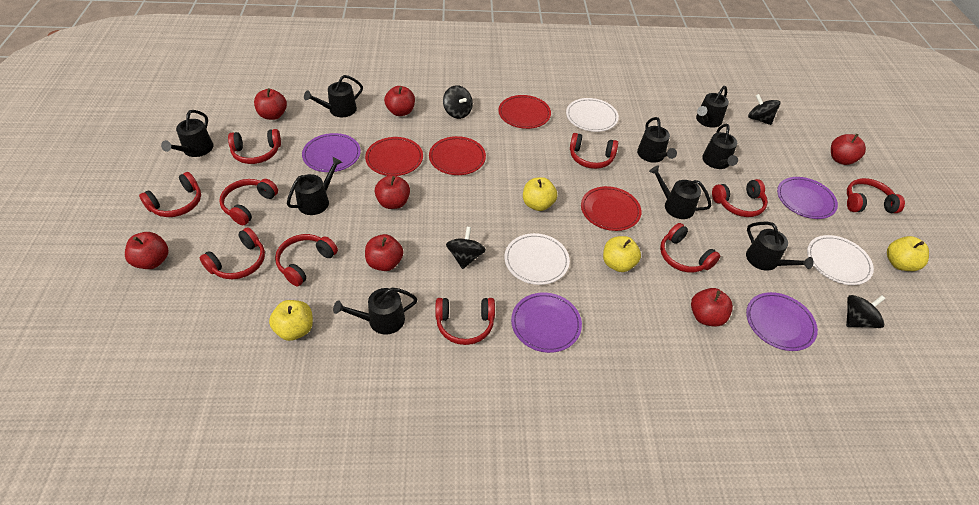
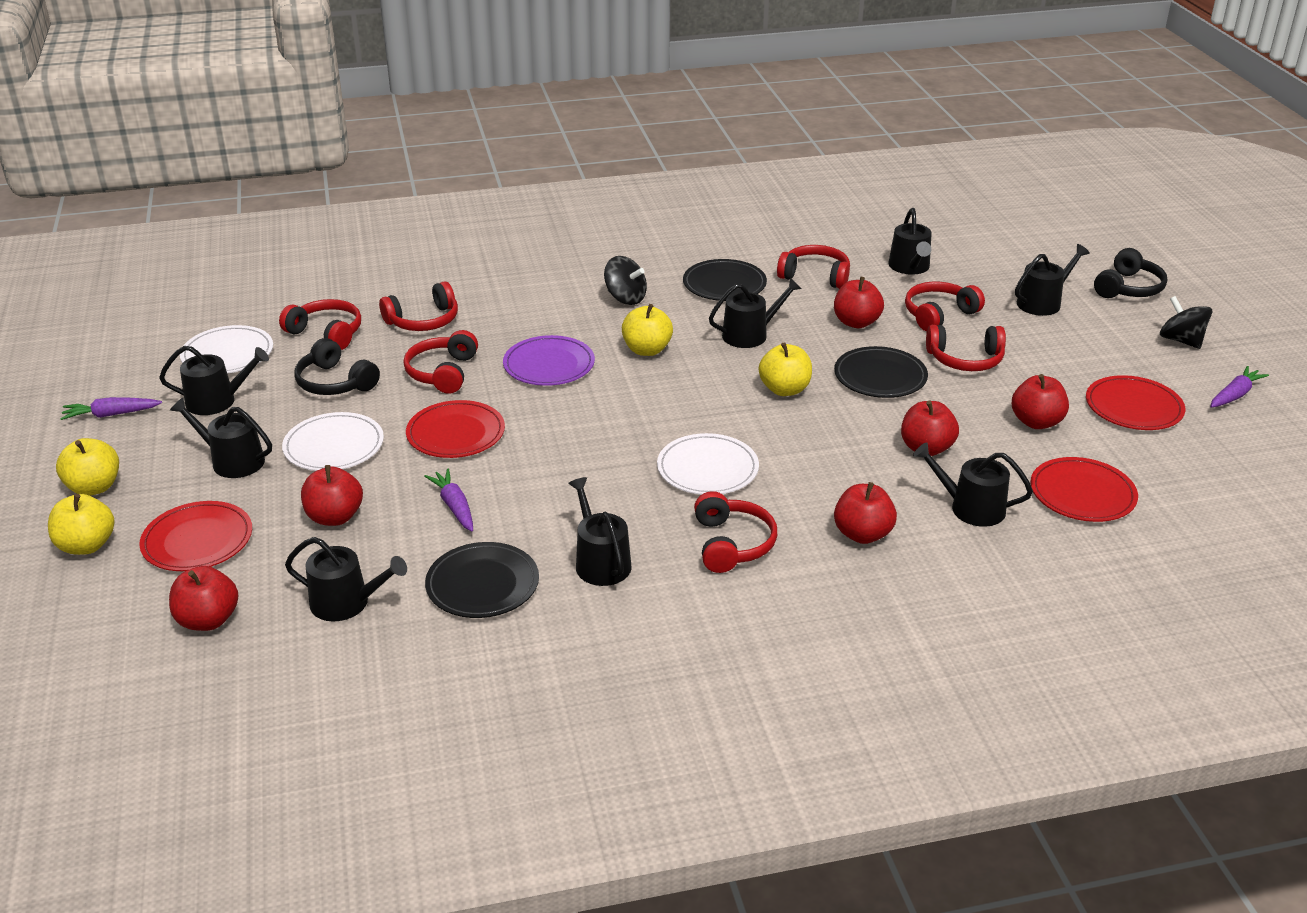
black headphones: none = 0 -> [295,338,380,395] [1094,248,1167,298] = 2
black plate: none = 0 -> [425,542,539,618] [683,259,767,301] [834,346,928,398] = 3
black spinning top: [443,85,473,119] [446,227,486,269] [748,94,780,125] [846,295,886,328] = 4 -> [604,256,647,305] [1160,296,1212,349] = 2
black watering can: [161,110,213,157] [287,157,343,215] [304,75,363,117] [333,287,417,335] [637,117,677,163] [649,165,712,219] [696,86,729,128] [702,124,738,169] [746,222,814,271] = 9 -> [159,346,269,415] [170,398,272,478] [285,537,407,621] [568,477,632,586] [709,278,801,348] [888,208,932,275] [913,442,1033,527] [1015,244,1090,316] = 8
purple carrot: none = 0 -> [60,397,162,420] [424,468,473,532] [1210,366,1269,408] = 3
purple plate: [302,133,361,172] [511,293,582,353] [746,292,818,351] [777,177,838,219] = 4 -> [503,335,595,386] = 1
red apple: [125,232,169,269] [254,88,287,120] [365,234,403,271] [374,175,410,209] [384,86,415,116] [691,288,733,327] [831,134,866,165] = 7 -> [169,566,238,631] [301,465,363,526] [834,277,884,328] [834,482,897,544] [901,400,959,456] [1012,374,1069,429] = 6
red headphones: [139,172,201,217] [199,227,265,279] [219,179,278,225] [228,129,281,164] [275,234,338,287] [435,298,495,345] [570,133,618,169] [660,223,720,273] [712,179,768,217] [847,178,905,213] = 10 -> [279,299,361,350] [379,281,458,331] [403,330,478,394] [694,491,777,573] [777,245,850,289] [905,282,985,331] [926,325,1006,371] = 7

